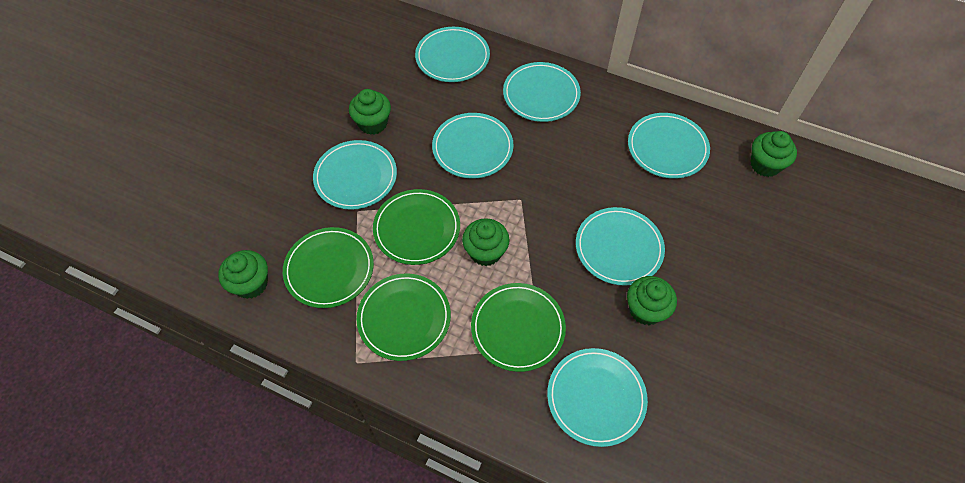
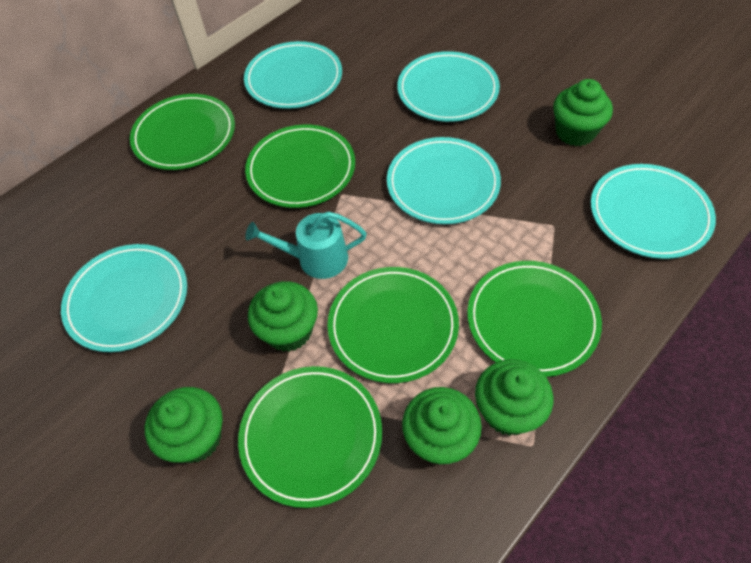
green plate: [283,227,374,308] [357,274,451,361] [373,189,460,265] [471,283,566,372] = 4 -> [130,94,235,170] [238,366,382,508] [245,124,355,208] [327,267,459,383] [467,261,602,377] = 5
turquoise plate: [313,140,397,210] [415,27,490,82] [432,113,514,179] [503,62,581,122] [547,348,648,447] [576,207,665,286] [628,113,710,179] = 7 -> [61,244,187,352] [244,41,342,109] [387,137,501,224] [397,51,500,122] [591,164,716,259] = 5
turquoise watering can: none = 0 -> [245,212,367,279] = 1

